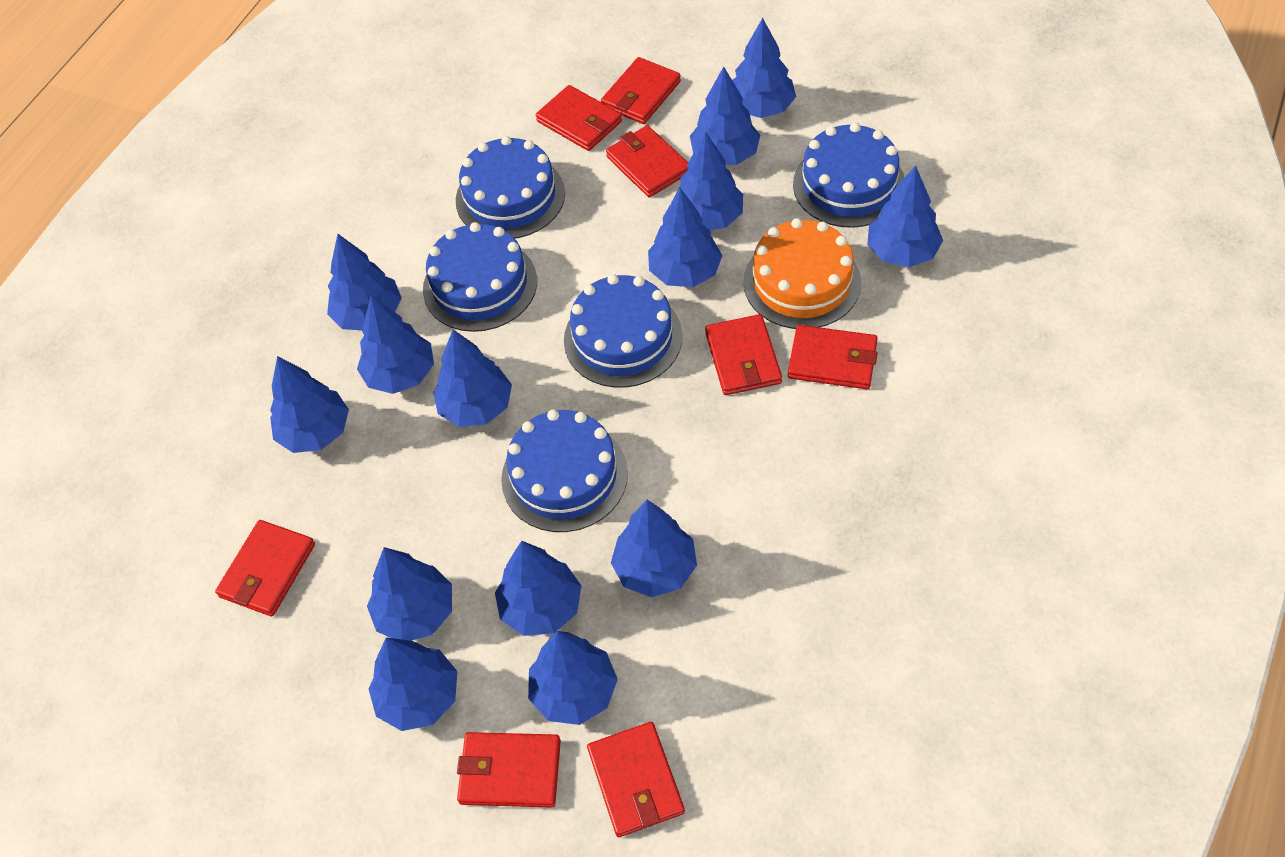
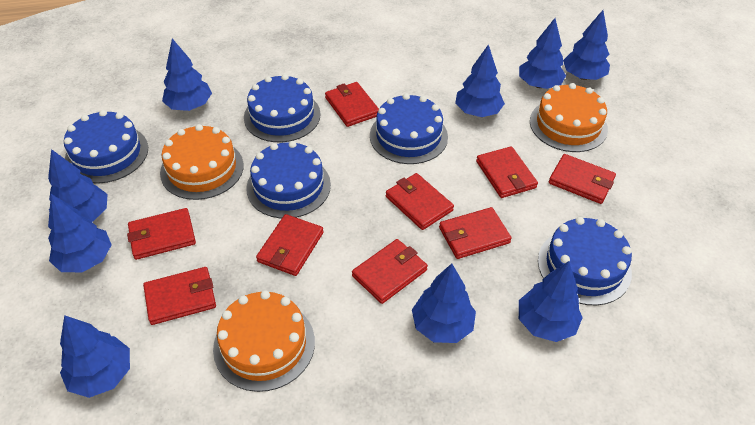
blue tree: [270,356,349,453] [327,234,402,331] [357,296,434,394] [367,547,452,641] [368,637,457,731] [433,330,512,427] [495,541,581,636] [528,631,618,725] [611,500,697,597] [648,188,723,287] [672,131,743,230] [690,67,760,165] [732,18,796,118] [867,165,943,267] = 14 -> [48,149,108,222] [48,194,112,272] [60,315,130,398] [162,38,212,111] [412,263,476,343] [455,44,505,117] [519,18,566,89] [519,261,583,342] [563,10,610,80] = 9
orange cake: [743,218,861,329] = 1 -> [160,124,244,200] [213,290,315,392] [530,83,608,152] = 3
red wallet: [215,520,315,617] [457,732,561,808] [536,85,622,151] [587,722,685,837] [601,57,681,124] [606,125,688,197] [705,314,782,395] [788,325,878,389] = 8 -> [127,208,196,260] [143,267,216,325] [256,214,324,276] [325,82,379,127] [352,239,428,304] [386,173,454,230] [439,207,512,259] [476,146,538,198] [549,154,616,204] = 9

